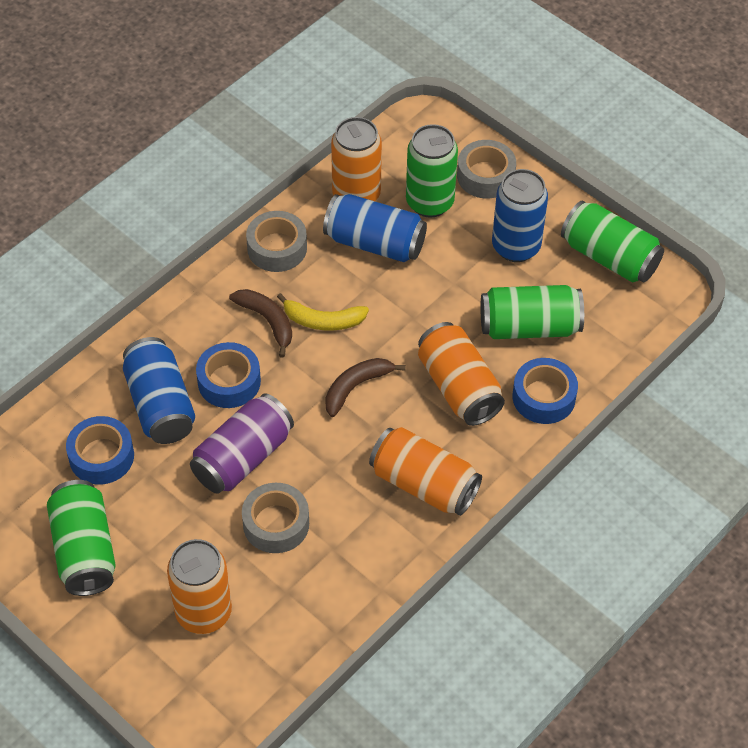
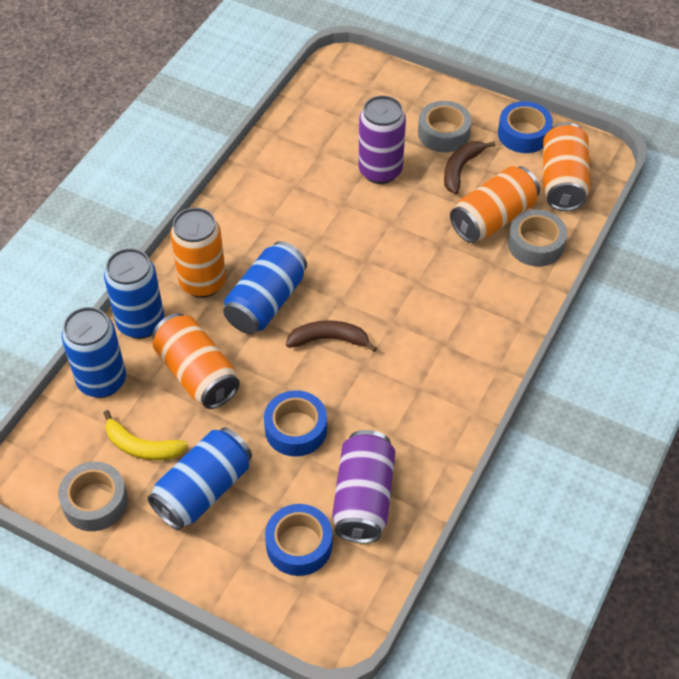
blue can: [123,337,195,444] [323,194,427,262] [492,169,548,262] = 3 -> [62,307,126,398] [104,248,164,339] [148,427,252,530] [223,241,307,334] = 4
green can: [47,480,116,596] [406,124,458,218] [480,285,584,339] [561,200,664,282] = 4 -> none = 0
purple can: [190,393,294,494] = 1 -> [332,430,395,543] [358,95,406,184] = 2

